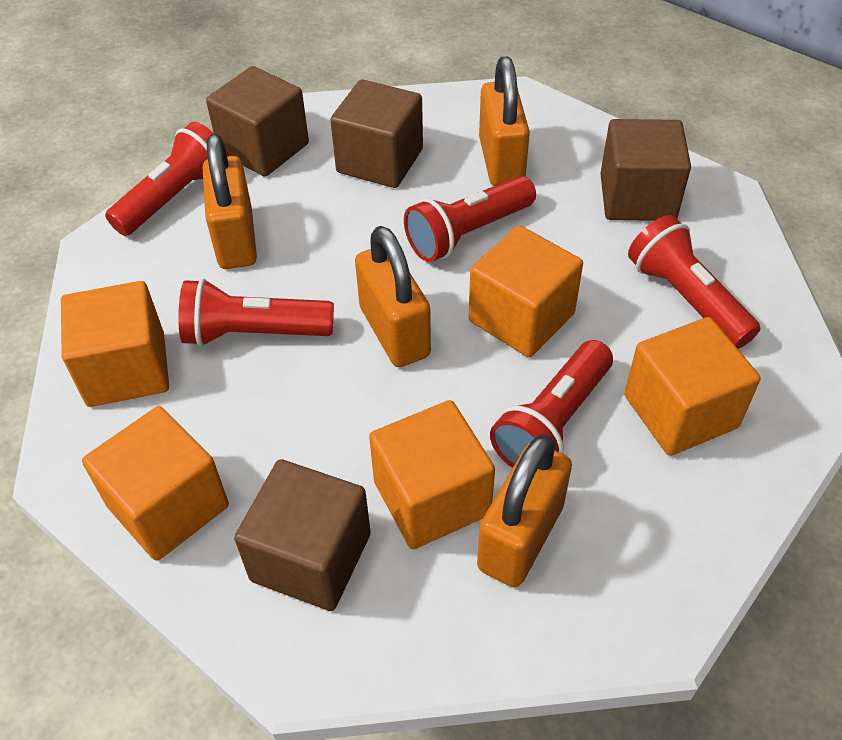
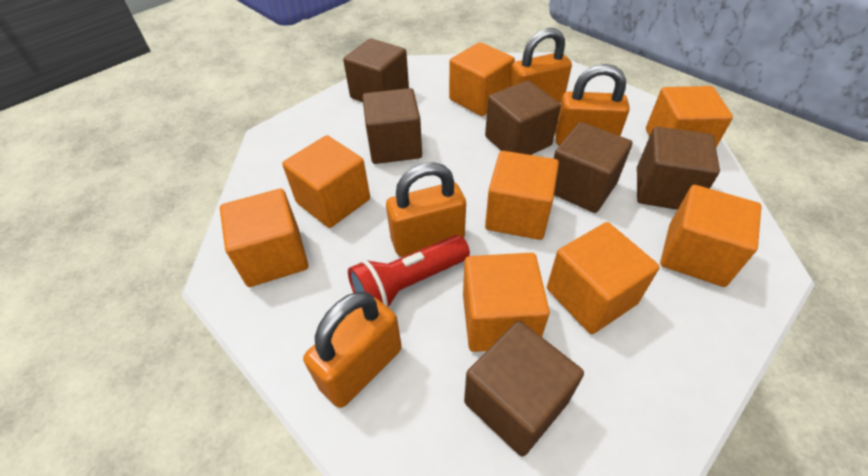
brown cube: [206,66,309,177] [234,459,371,611] [330,79,423,188] [600,119,691,221] = 4 -> [343,38,409,102] [362,88,422,164] [464,321,584,457] [485,80,561,155] [553,122,632,213] [637,127,720,210] = 6
orange cube: [61,281,169,407] [82,406,229,561] [369,400,495,549] [469,225,583,357] [624,317,761,456] = 5 -> [220,189,308,287] [282,135,370,228] [449,42,515,116] [463,253,550,352] [485,151,559,240] [547,222,660,334] [646,86,733,147] [660,185,762,287] = 8
red flashlight: [105,122,228,236] [178,279,334,347] [404,176,536,262] [490,340,613,468] [628,215,761,349] = 5 -> [348,235,470,307] = 1

